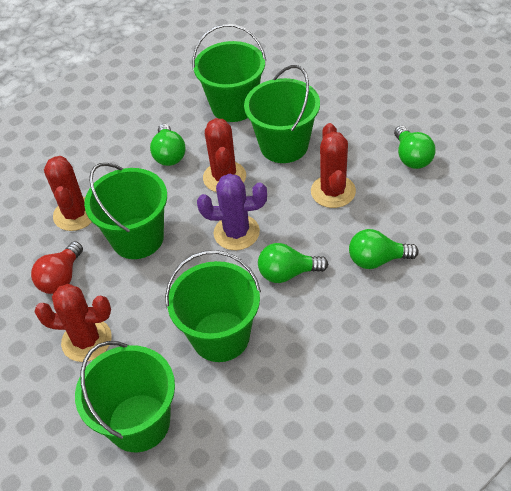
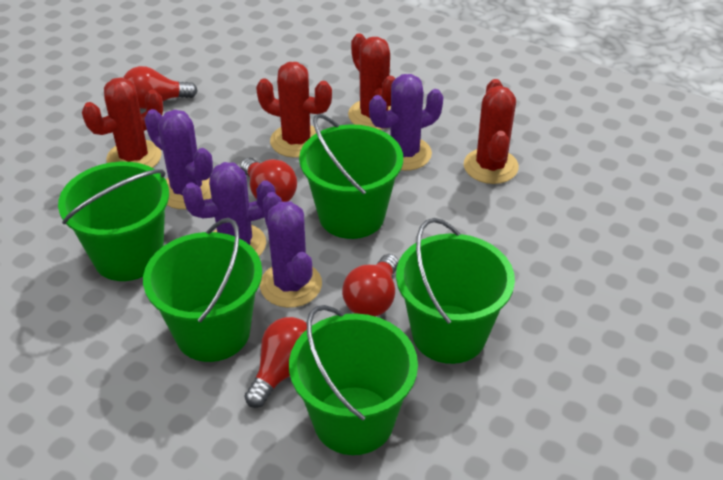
green light bulb: [150,124,186,166] [258,243,328,283] [349,229,419,269] [394,126,436,169] = 4 -> none = 0
purple cactus: [197,174,267,250] = 1 -> [144,109,213,209] [182,162,275,256] [260,192,322,308] [369,74,444,171] = 4
red light bulb: [31,241,83,294] = 1 -> [123,66,198,109] [240,158,297,202] [245,317,307,408] [342,254,399,317] = 4

